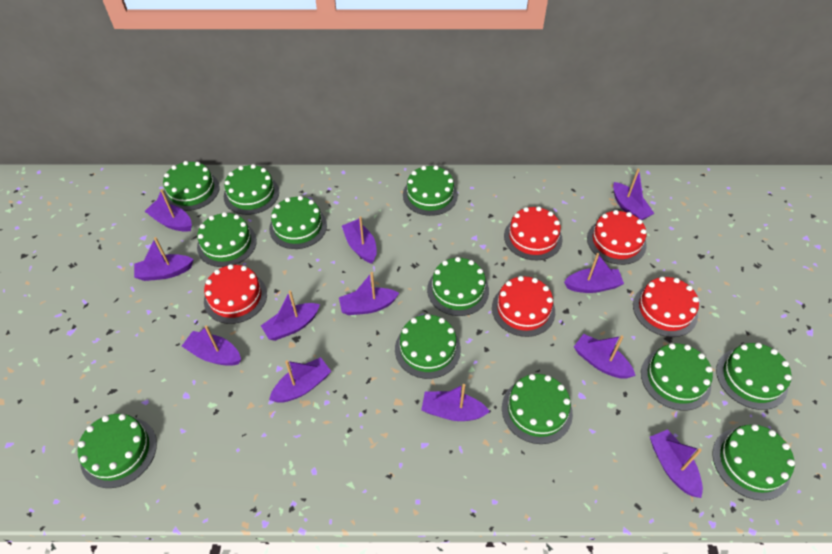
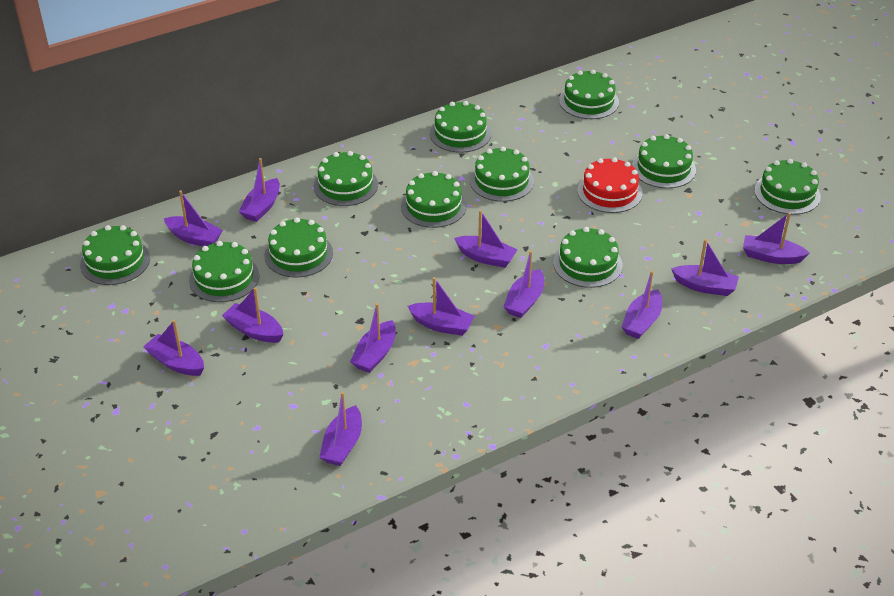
green cake: [78,414,157,488] [163,161,220,211] [197,212,257,267] [224,164,279,215] [269,196,327,249] [395,314,461,379] [403,166,458,216] [427,257,489,316] [502,374,573,444] [641,343,713,411] [712,424,795,501] [716,343,792,410] = 12 -> [80,225,150,285] [189,241,259,302] [264,217,333,278] [314,151,378,206] [401,171,467,228] [430,101,491,153] [470,147,534,202] [553,227,623,288] [559,70,619,119] [632,134,696,188] [755,159,821,215] = 11
red cake: [204,264,267,324] [492,276,555,337] [504,206,563,260] [587,210,647,265] [633,276,699,337] = 5 -> [577,157,642,213] = 1

